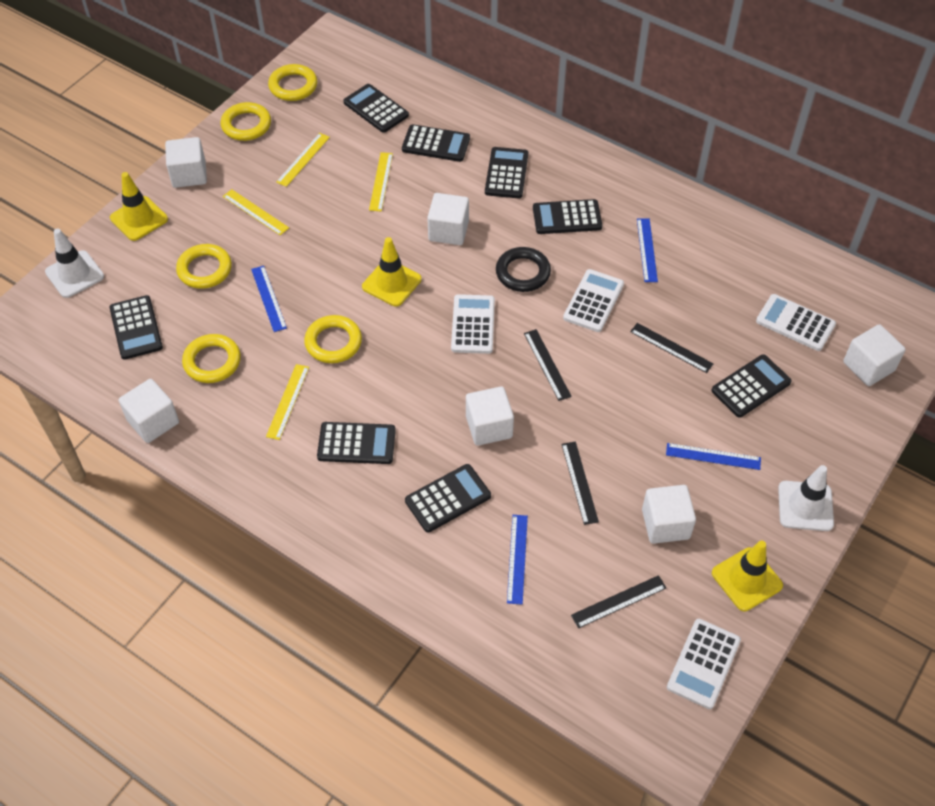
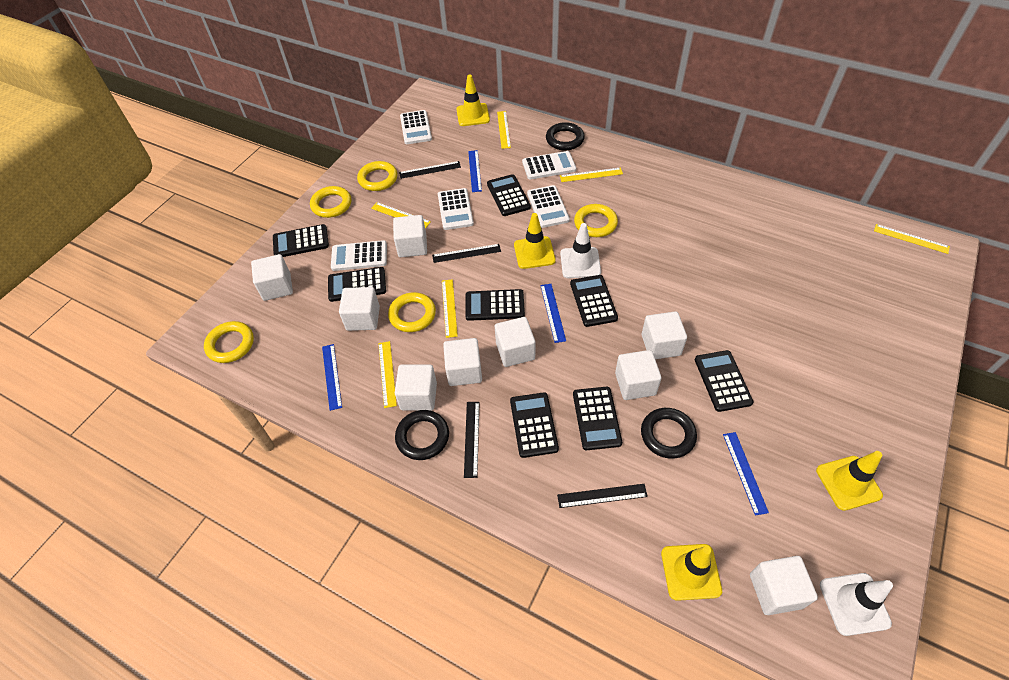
black ring: [496,247,551,292] = 1 -> [395,410,449,460] [546,122,585,151] [641,408,697,459] = 3
white calculator: [451,294,495,354] [563,269,624,332] [667,619,741,709] [756,294,836,351] = 4 -> [331,240,387,271] [400,110,432,144] [438,188,474,230] [522,151,576,180] [527,185,570,228] = 5
white cube: [119,379,179,443] [165,137,207,188] [427,193,469,245] [466,386,514,446] [642,485,696,544] [843,324,906,386] = 6 -> [251,254,293,301] [339,287,380,331] [393,215,427,257] [395,364,437,411] [443,338,482,386] [495,317,535,367] [615,350,662,400] [642,311,687,359] [750,556,818,615] = 9
yellow ruler: [223,189,289,235] [266,364,309,440] [276,133,330,187] [369,152,393,212] = 4 -> [371,202,431,228] [378,341,397,408] [442,279,458,338] [497,111,511,149] [560,168,623,182] [874,224,950,254] = 6
yellow traffic cone: [110,172,168,241] [362,237,421,306] [712,541,783,611] = 3 -> [456,75,490,126] [514,213,556,269] [661,544,722,601] [816,451,883,511] = 4

